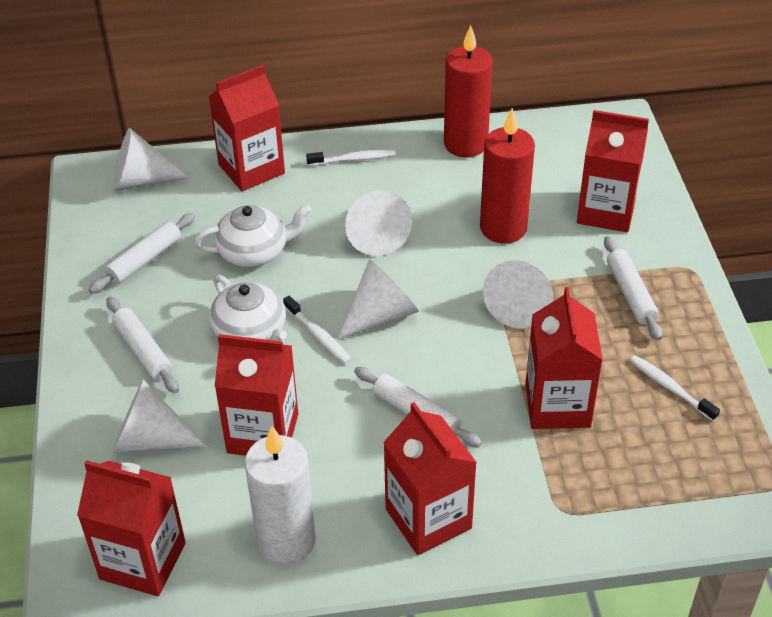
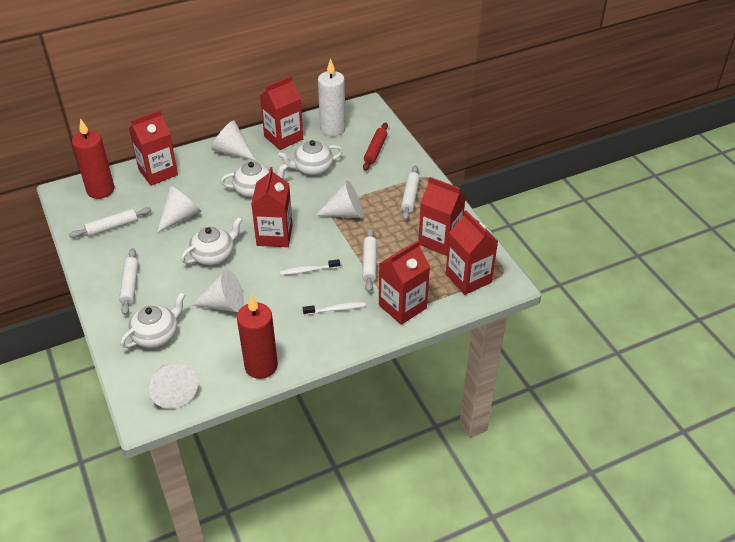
red rolling pin: none = 0 -> [363,122,388,171] = 1
white teapot: [195,205,311,267] [209,275,287,344] = 2 -> [120,292,185,348] [181,217,242,265] [221,162,288,197] [278,140,343,175] = 4
white toothbrush: [283,296,352,364] [306,149,396,166] [629,355,720,421] = 3 -> [280,259,340,275] [303,302,366,315] = 2

